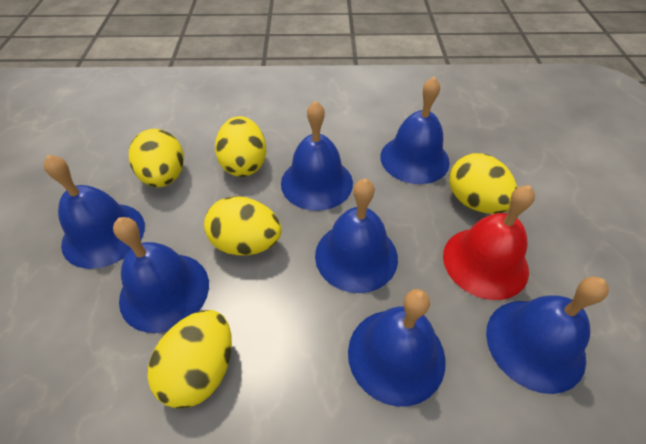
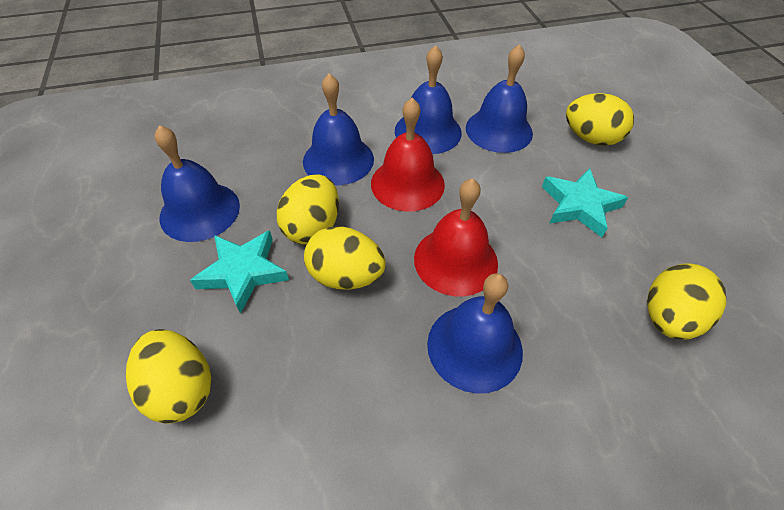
blue bell: [44,155,145,269] [113,217,209,333] [281,101,353,211] [315,178,398,293] [348,289,446,407] [380,76,450,184] [486,276,609,394] = 7 -> [155,125,240,242] [303,73,374,185] [395,45,462,154] [427,273,523,394] [466,44,533,153] = 5
red bell: [443,185,535,300] = 1 -> [371,98,445,212] [414,178,498,296] = 2
turquoise star: none = 0 -> [190,230,289,314] [542,168,628,238] = 2

